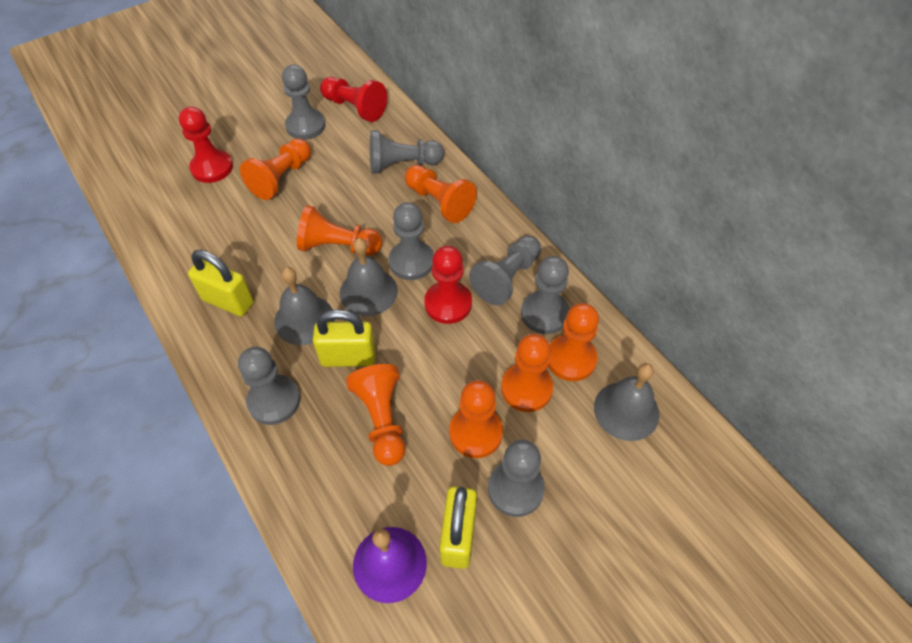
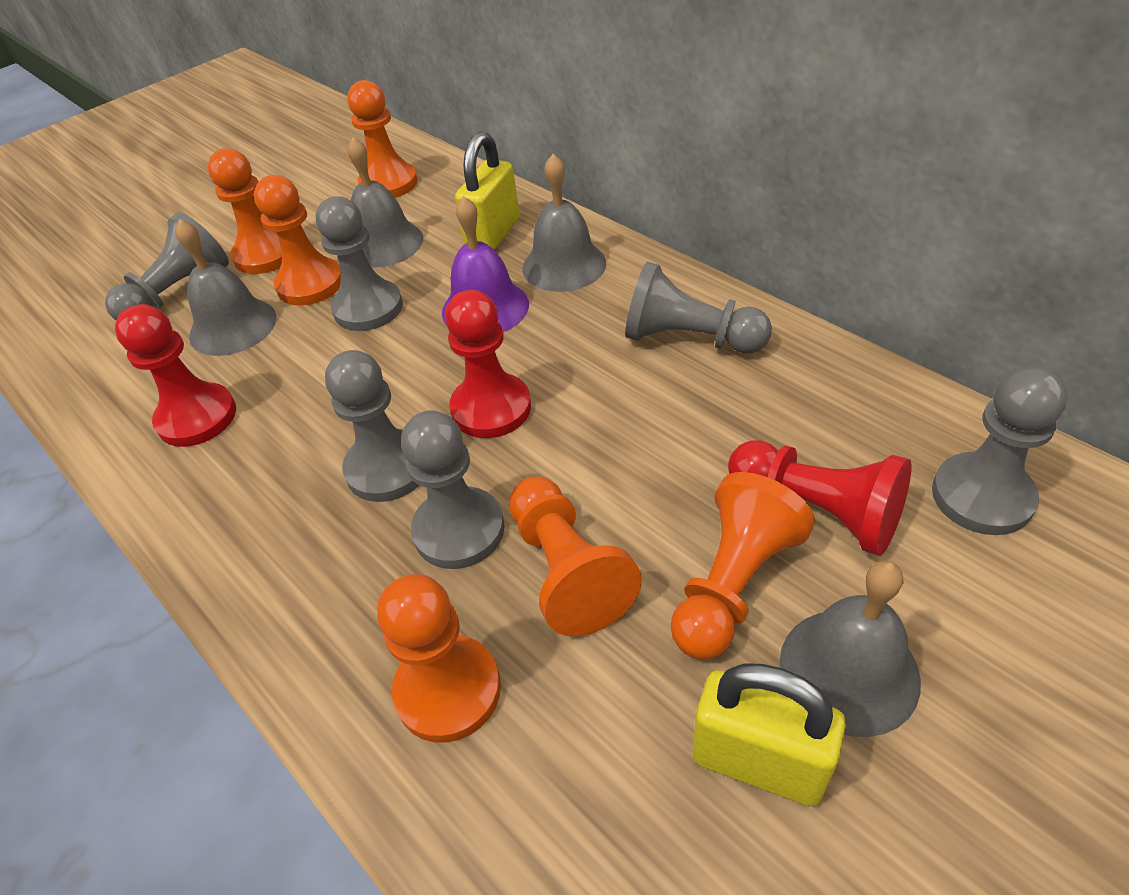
grey bell: [274,267,334,345] [340,238,398,316] [594,363,659,441] = 3 -> [175,219,276,356] [348,137,423,267] [522,154,606,292] [779,561,921,737] = 4
grey pawn: [238,347,300,425] [282,65,325,140] [370,130,444,174] [388,202,434,280] [469,236,541,305] [488,439,545,517] [521,256,570,334] = 7 -> [105,212,229,321] [316,196,403,331] [325,350,419,502] [401,411,504,569] [625,262,772,354] [932,367,1067,535] = 6
orange pawn: [240,139,311,200] [297,205,382,255] [346,364,405,466] [405,165,477,223] [449,380,503,458] [501,334,553,412] [548,303,599,381] = 7 -> [208,148,282,274] [254,175,341,305] [347,80,418,198] [377,574,501,743] [509,477,642,636] [670,472,815,659] = 6
yellow padlock: [188,250,254,316] [313,309,376,367] [439,486,477,569] = 3 -> [455,132,519,250] [693,664,846,806] = 2

